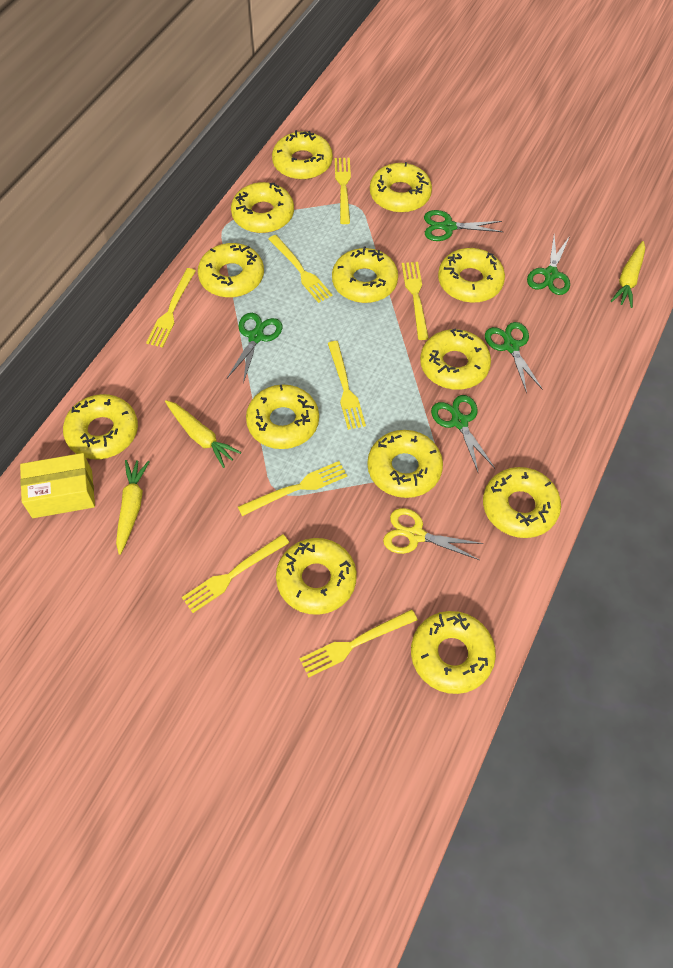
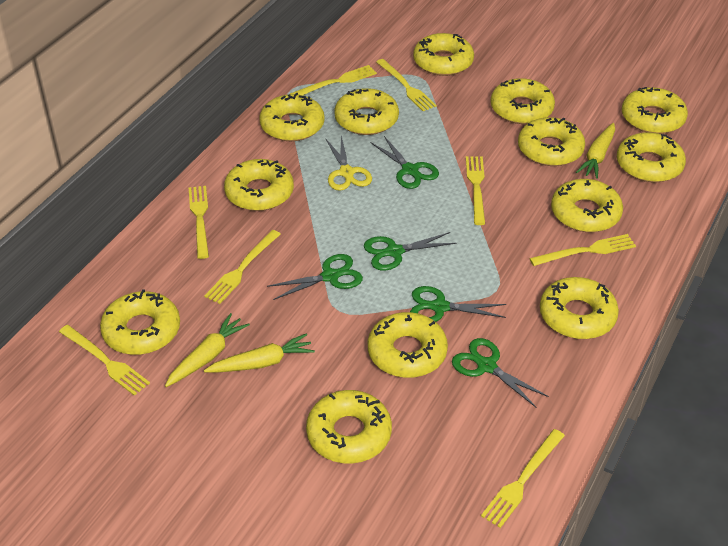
yellow box: [20,453,95,518] = 1 -> none = 0

